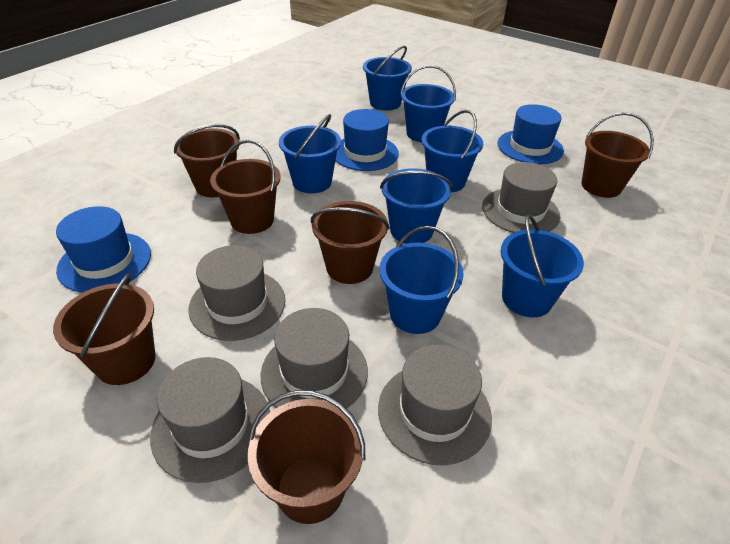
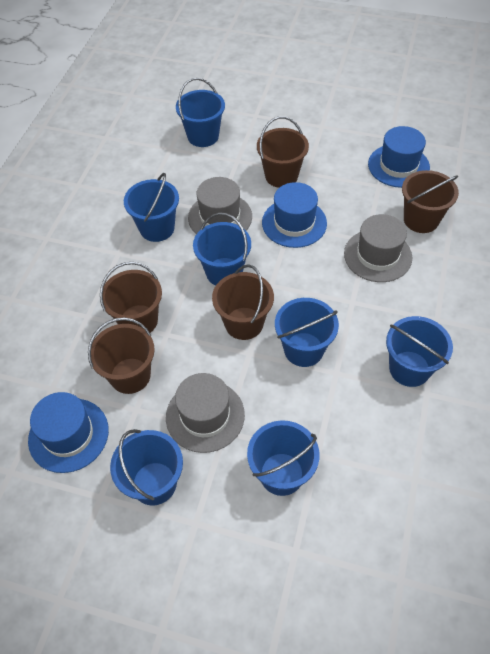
brown bucket: [53,273,156,385] [174,124,240,197] [210,140,281,234] [248,390,365,524] [311,201,390,284] [582,112,654,198] = 6 -> [88,317,154,394] [100,262,162,333] [212,264,274,340] [257,116,309,188] [402,170,459,233] = 5
grey hat: [150,357,270,483] [188,245,285,341] [260,308,368,409] [378,345,492,465] [482,162,560,233] = 5 -> [166,373,245,453] [188,177,252,234] [344,214,412,282] = 3

